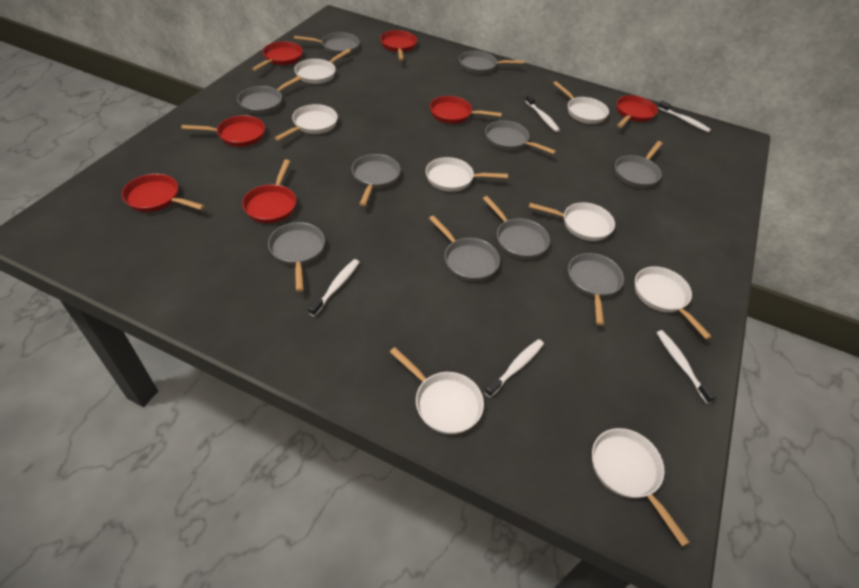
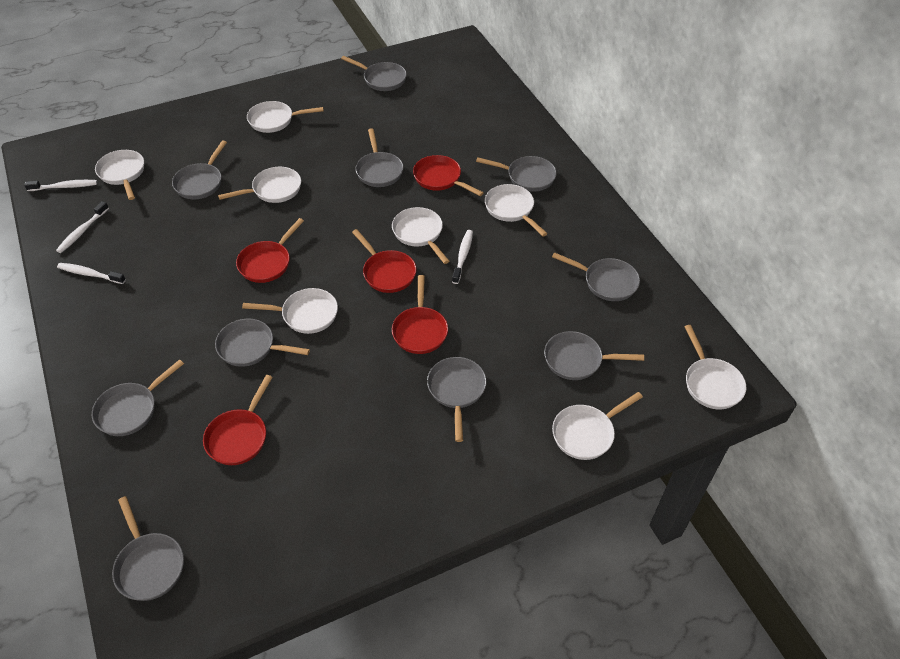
red pan: [122,174,205,212] [181,115,265,147] [242,160,296,223] [252,41,303,71] [380,30,417,60] [430,96,502,124] [617,95,658,128] = 7 -> [203,375,273,465] [236,218,304,283] [352,229,416,293] [392,275,448,354] [413,155,484,196] = 5
white toothbrush: [308,259,360,317] [484,339,544,397] [525,94,560,132] [657,330,717,404] [658,101,711,132] = 5 -> [24,180,97,191] [56,201,109,253] [57,263,126,284] [452,230,473,284] = 4

